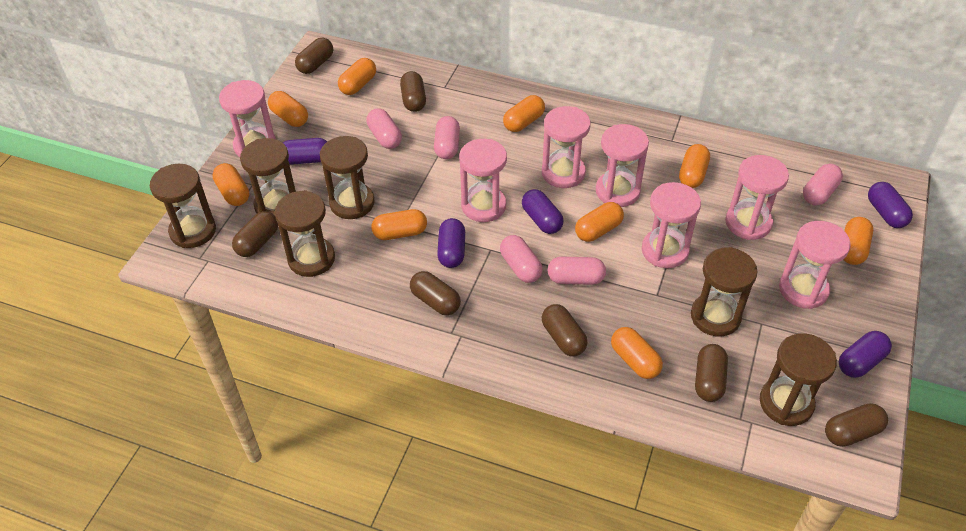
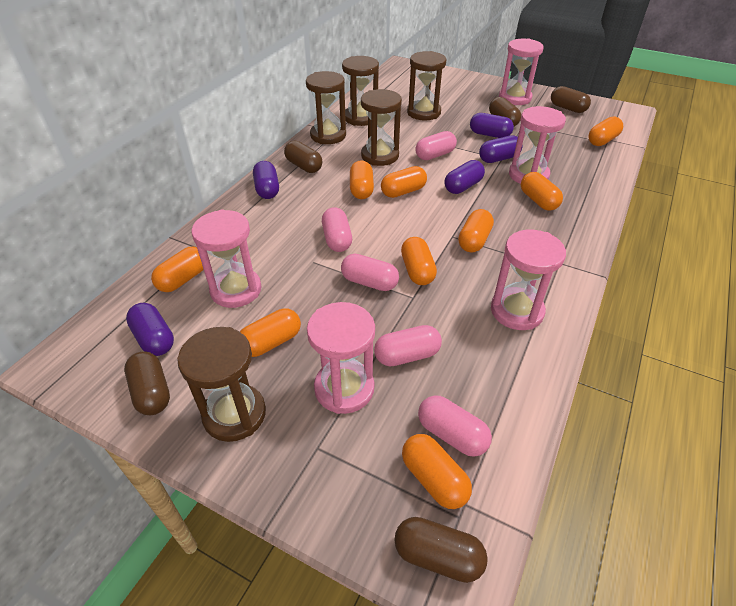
brown capsule: [232,211,278,257] [295,38,333,74] [400,71,426,112] [410,271,461,315] [542,304,588,356] [695,344,728,402] [825,403,888,447] = 7 -> [124,352,170,415] [284,141,322,173] [394,517,488,583] [489,97,521,127] [551,86,591,113] = 5
brown hourglass: [150,164,216,248] [240,138,296,215] [275,190,335,277] [320,136,375,219] [691,247,758,337] [760,333,837,426] = 6 -> [177,327,266,442] [306,71,346,144] [342,56,379,126] [361,89,402,166] [407,51,446,121] = 5
pink hourglass: [219,80,276,157] [459,139,507,222] [542,106,591,188] [596,124,649,207] [642,182,701,268] [725,155,789,240] [779,221,851,309] = 7 -> [191,210,262,308] [307,302,375,414] [491,230,566,330] [499,38,544,105] [509,106,566,184] = 5

